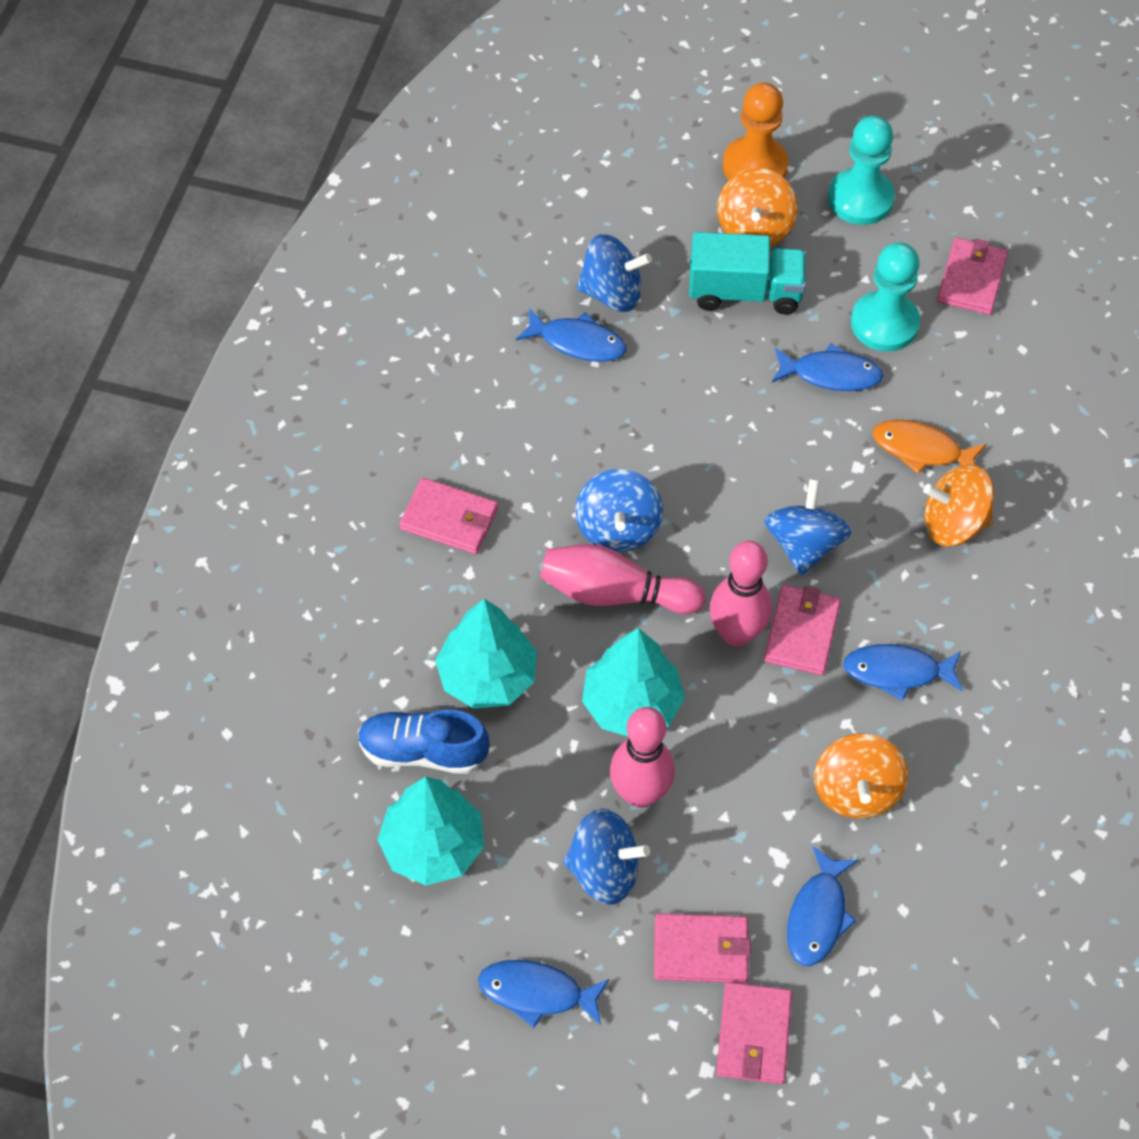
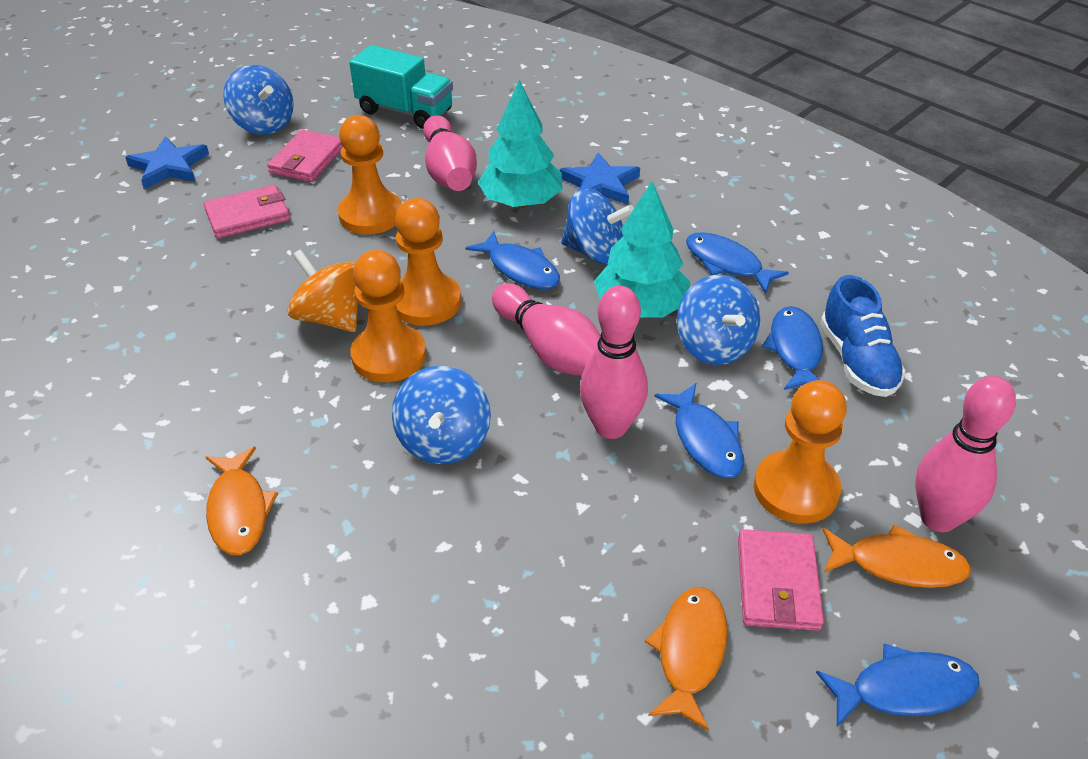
blue star: none = 0 -> [125,136,209,189] [560,152,640,204] = 2
orange fish: [872,420,986,474] = 1 -> [206,447,278,555] [645,587,727,730] [822,524,971,588] = 3
orange pawn: [723,83,788,180] = 1 -> [338,115,402,234] [350,250,426,382] [395,198,461,326] [754,380,847,524] = 4
orange spinning top: [717,168,798,246] [814,733,908,818] [923,464,994,546] = 3 -> [287,249,358,332] = 1
pink bowling pin: [540,544,705,614] [610,707,675,808] [709,541,772,647] = 3 -> [423,115,477,191] [492,283,601,376] [580,286,648,439] [915,376,1016,532] = 4
pink wallet: [400,478,498,554] [654,913,751,983] [716,982,792,1084] [764,585,841,675] [937,238,1008,315] = 5 -> [204,185,290,238] [267,129,343,182] [738,529,824,631] = 3
turquoise pawn: [828,116,895,225] [851,242,920,351] = 2 -> none = 0
turquoise tree: [377,777,484,885] [435,599,537,709] [582,628,685,736] = 3 -> [477,80,563,208] [594,181,690,317] = 2

